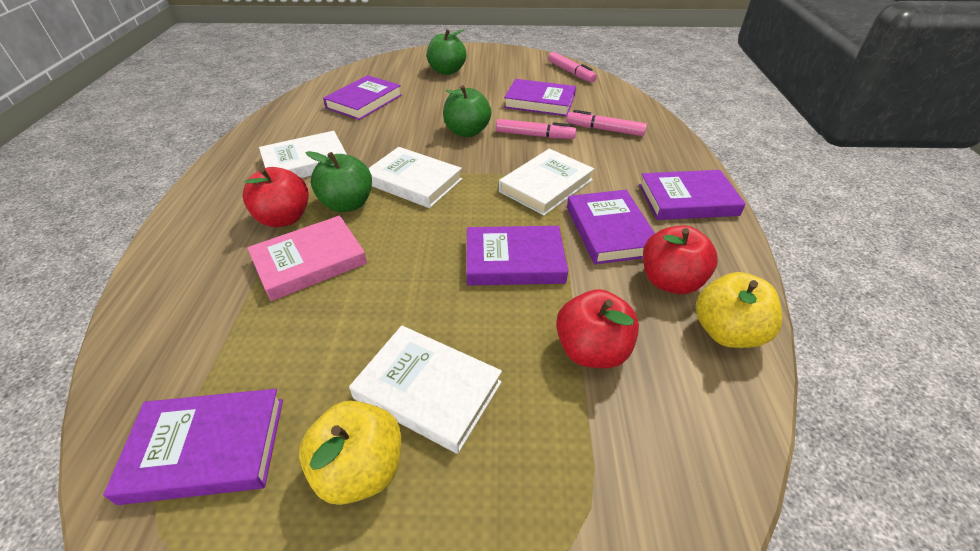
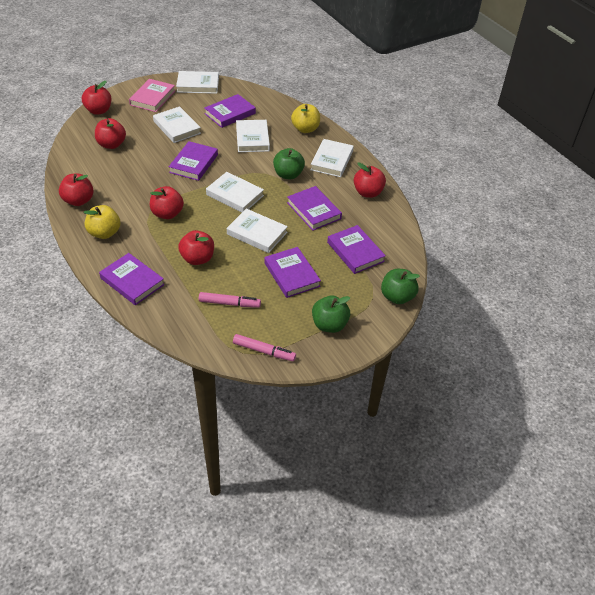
pink marker: [496,119,576,139] [548,52,597,83] [567,110,647,136] = 3 -> [199,292,261,308] [233,334,296,361] = 2
red apple: [242,167,309,227] [556,289,639,368] [643,225,718,294] = 3 -> [59,173,94,206] [82,81,111,115] [95,118,126,149] [150,186,184,219] [178,230,214,265] [354,162,386,198] = 6
white book: [259,131,347,178] [349,325,502,454] [368,147,462,208] [499,149,594,216] = 4 -> [153,106,201,143] [176,71,219,94] [206,172,264,212] [227,208,288,253] [236,120,270,152] [310,139,354,177] = 6

